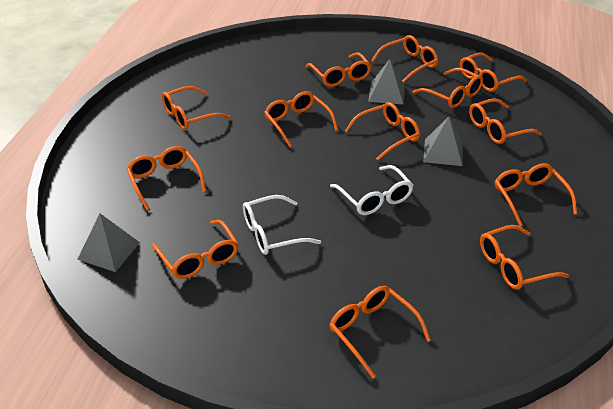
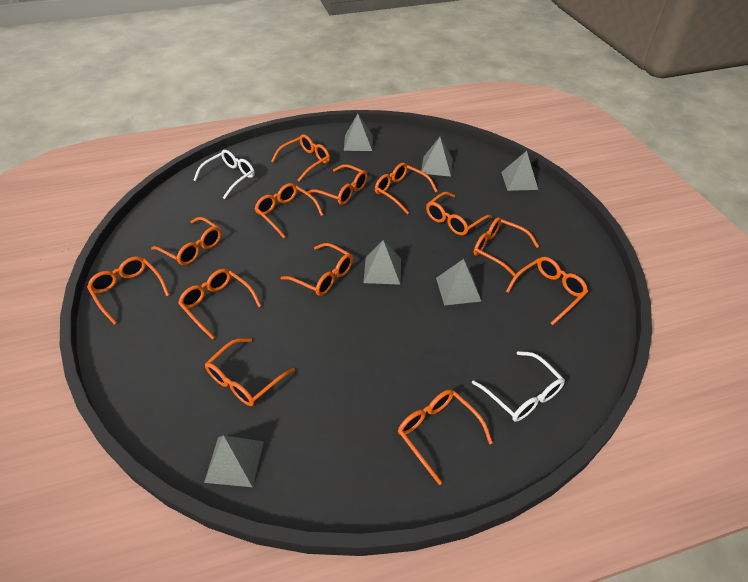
grey pyramid: [77,214,140,272] [368,59,405,104] [423,117,463,166] = 3 -> [204,435,264,487] [344,114,373,151] [363,240,401,285] [421,137,453,177] [436,259,481,306] [501,151,538,191] = 6

